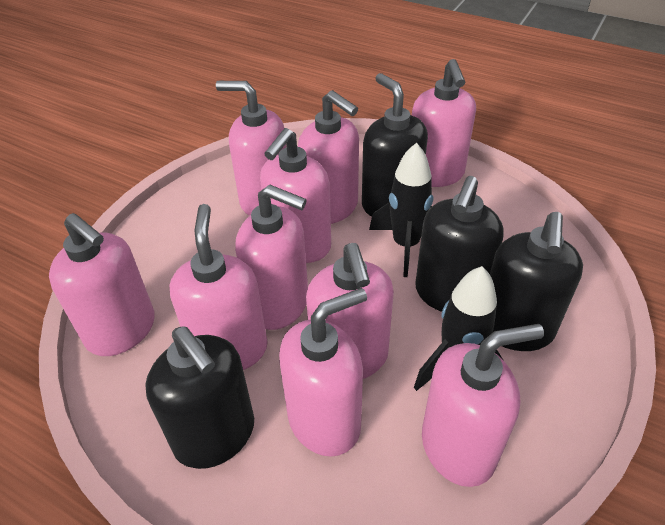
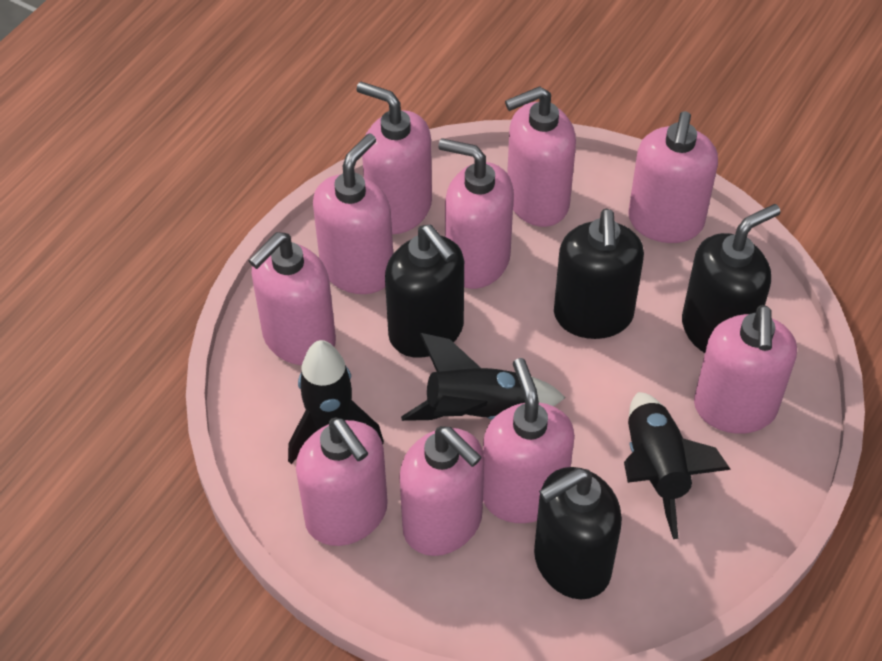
black rocket: [369,143,434,277] [414,266,504,391] = 2 -> [288,340,384,464] [401,333,566,421] [624,392,731,539] = 3

